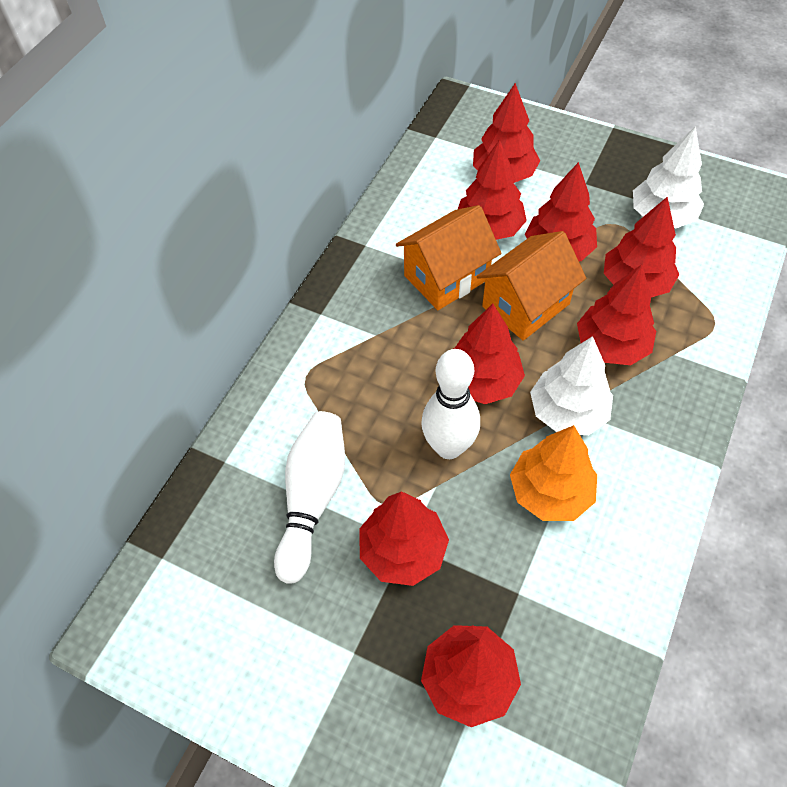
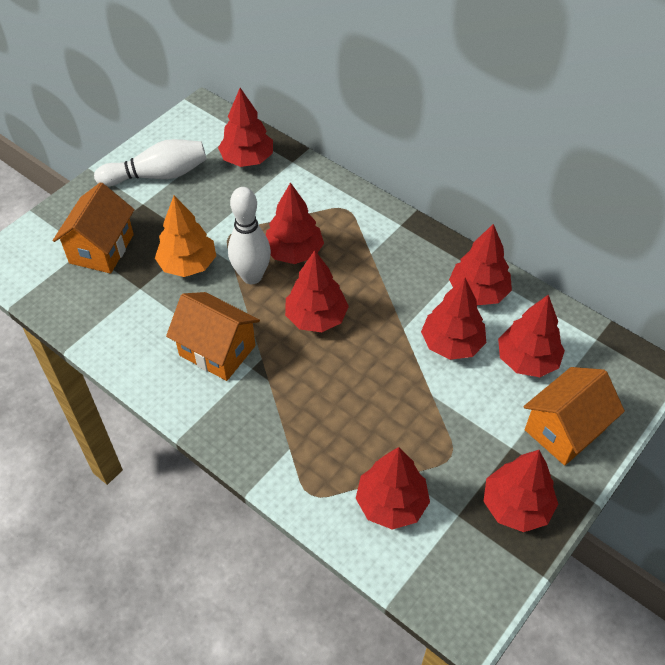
orange house: [396,205,501,310] [477,231,586,341] = 2 -> [53,182,135,274] [166,292,260,381] [523,367,625,466] = 3
white tree: [530,336,613,435] [633,126,704,228] = 2 -> none = 0

